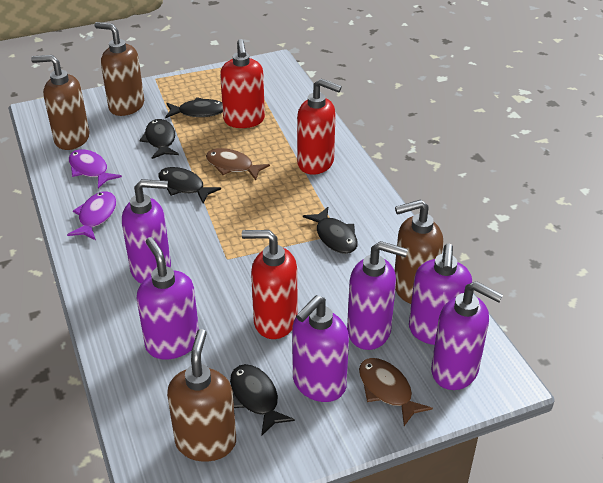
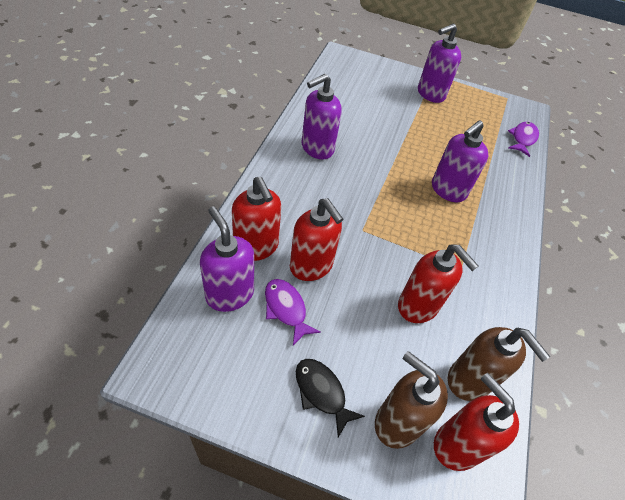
black fish: [139,119,179,159] [158,167,221,203] [165,97,223,118] [230,364,295,436] [303,207,358,254] = 5 -> [296,359,365,438] = 1
brown fish: [206,148,270,180] [359,358,433,426] = 2 -> none = 0
brown soap dispenser: [31,55,90,150] [95,22,144,116] [167,329,236,462] [395,199,444,304] = 4 -> [375,351,448,449] [448,327,550,401] = 2
purple soap dispenser: [122,179,171,283] [137,237,199,359] [292,295,349,402] [347,241,408,350] [409,244,472,345] [431,281,503,390] = 6 -> [200,206,254,312] [301,74,342,159] [418,24,461,103] [432,120,489,202] = 4
red soap dispenser: [220,39,265,128] [242,230,297,339] [297,79,342,175] = 3 -> [232,177,281,261] [290,198,343,281] [398,244,478,323] [434,373,519,471] = 4

